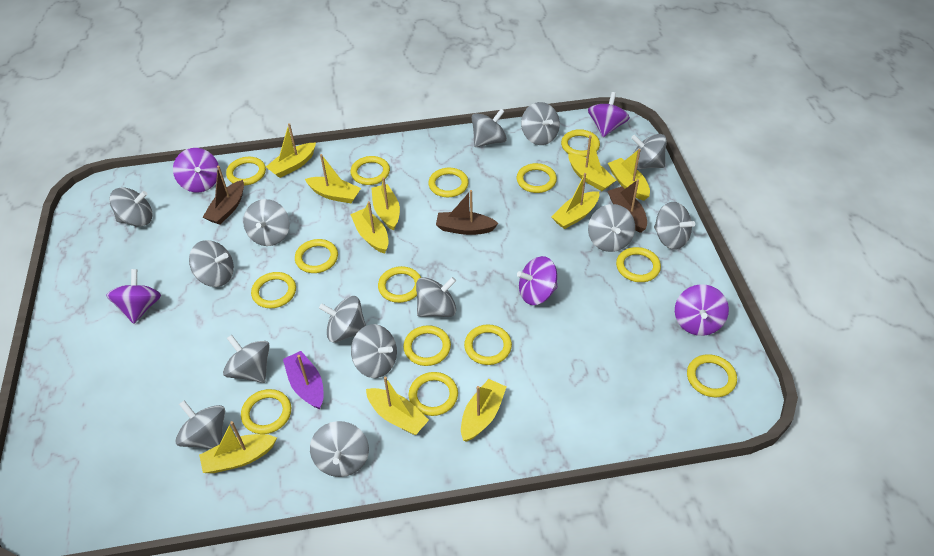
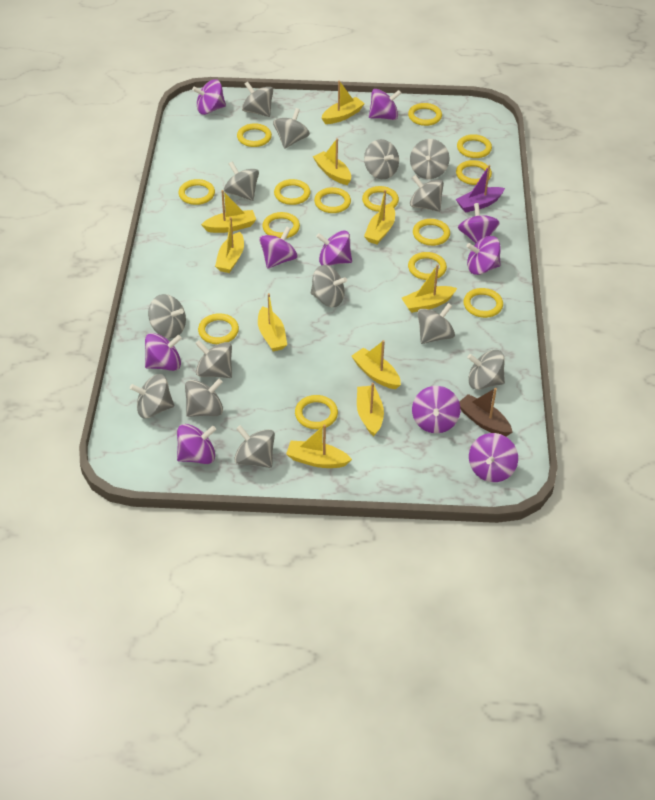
brown boat: [203,166,244,225] [436,190,499,235] [608,179,647,233] = 3 -> [459,388,512,436] = 1
purple spinning top: [106,269,161,324] [173,148,219,193] [517,256,558,305] [588,92,630,137] [675,284,729,336] = 5 -> [145,333,182,371] [177,424,216,464] [192,79,226,115] [259,227,298,269] [316,230,352,266] [369,89,401,120] [412,386,460,433] [458,203,500,244] [466,236,501,275] [469,433,518,482] = 10

